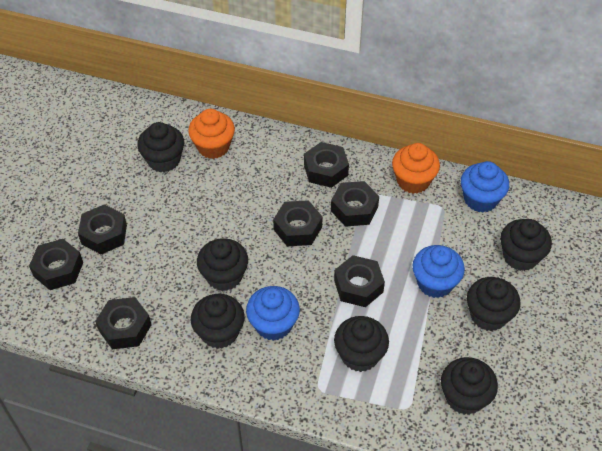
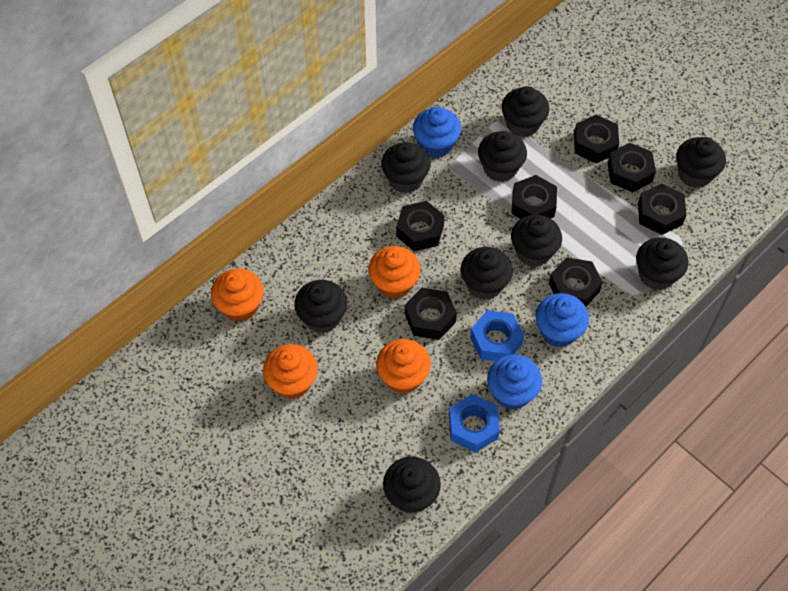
black cupcake: [137,122,184,173] [191,294,245,349] [197,238,248,291] [334,316,389,372] [441,357,498,415] [467,277,521,331] [500,219,552,271] = 7 -> [294,280,347,333] [381,142,430,193] [383,456,441,514] [461,247,513,300] [478,131,527,182] [502,86,549,137] [511,215,562,267] [636,237,688,290] [677,137,726,188] = 9
blue nut: none = 0 -> [449,394,500,453] [470,310,524,361] = 2
orange cupcake: [188,109,235,159] [392,143,440,194] = 2 -> [211,268,264,322] [263,344,318,399] [369,246,421,299] [376,339,431,394] = 4

